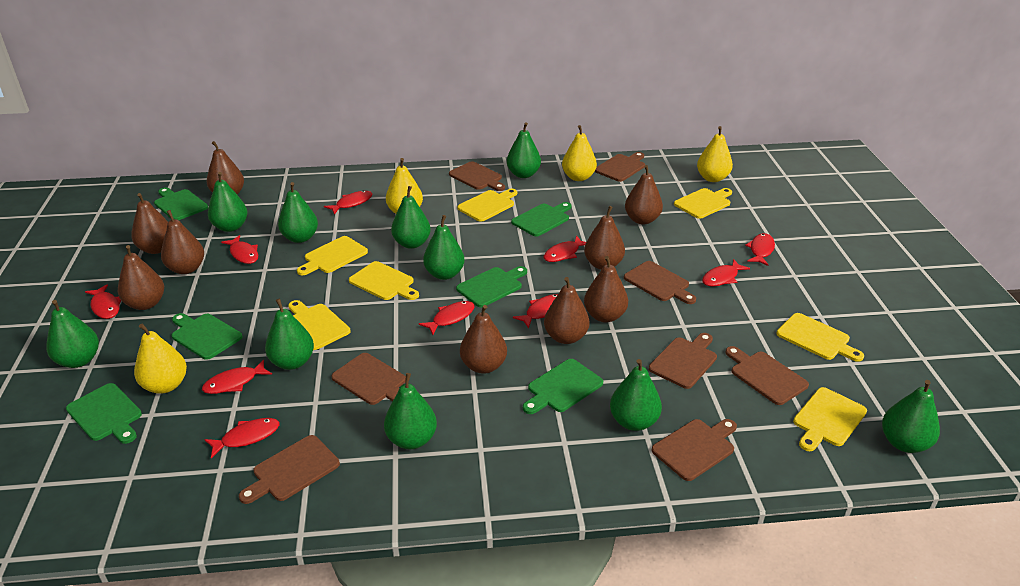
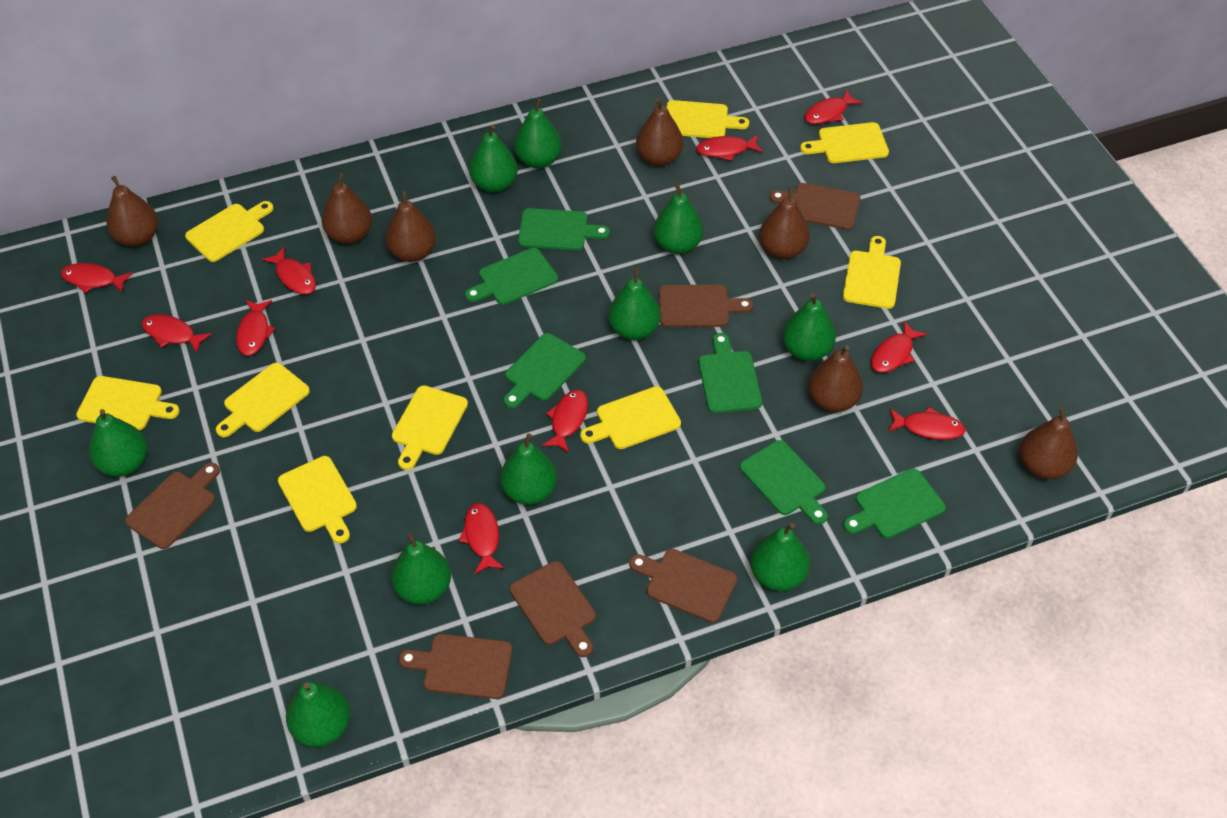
brown cutting board: [239,435,340,504] [331,353,406,405] [449,161,505,191] [595,152,645,182] [624,261,696,304] [649,333,717,389] [652,419,737,481] [725,346,809,405] = 8 -> [125,463,220,549] [399,634,512,699] [510,561,596,657] [629,549,737,623] [659,285,753,327] [770,183,861,230] = 6
brown pear: [118,245,164,310] [131,193,168,254] [161,210,204,274] [207,141,244,194] [460,305,507,374] [544,277,590,344] [584,206,625,270] [584,256,628,322] [625,165,663,224] = 9 -> [106,176,158,247] [322,173,372,244] [385,190,436,262] [636,98,684,166] [759,187,810,259] [808,345,863,412] [1020,407,1078,479] = 7
yellow cutting board: [288,300,350,350] [297,236,368,275] [349,261,419,300] [457,189,517,222] [674,188,732,219] [776,313,864,362] [793,387,867,451] = 7 -> [76,376,180,430] [185,201,274,262] [216,363,310,437] [278,456,357,544] [392,385,468,470] [580,386,681,449] [666,100,749,138] [800,122,889,163] [843,236,901,309] = 9
yellow pear: [134,324,187,394] [386,158,423,214] [562,125,597,181] [697,126,733,182] = 4 -> none = 0

